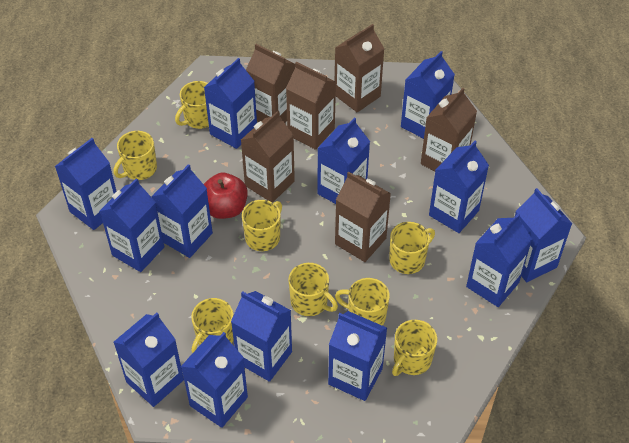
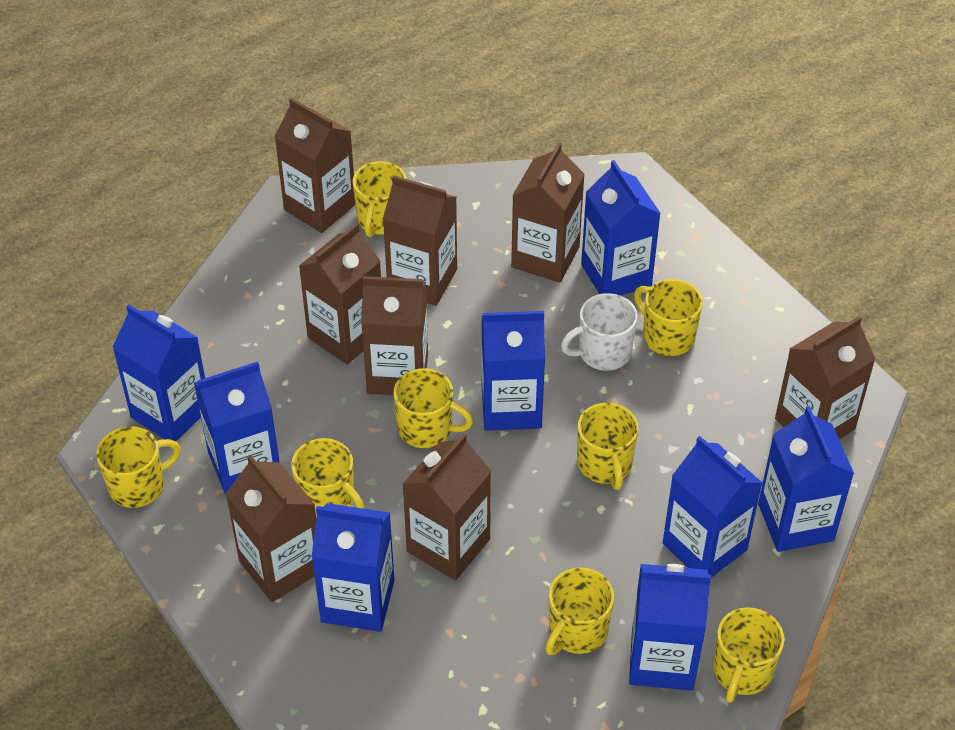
blue carton: [55,138,117,230] [100,178,165,272] [114,313,184,407] [151,164,213,258] [181,332,248,428] [204,58,257,149] [231,291,292,382] [318,118,370,204] [328,311,387,401] [401,51,455,139] [429,141,489,233] [466,213,532,307] [515,188,572,282] = 13 -> [112,305,205,441] [194,361,280,495] [311,503,395,632] [481,311,545,430] [581,160,661,296] [629,564,711,690] [663,436,763,578] [758,406,854,552] = 8
brown carton: [241,111,295,202] [246,44,295,123] [286,62,336,150] [335,24,384,113] [335,172,391,262] [421,88,477,171] = 6 -> [226,455,316,602] [275,98,355,233] [299,223,381,364] [361,276,428,395] [383,175,457,306] [402,433,491,581] [511,142,585,282] [775,316,876,439] = 8
red apple: [204,173,248,219] = 1 -> none = 0
white mug: none = 0 -> [561,293,638,371] = 1

